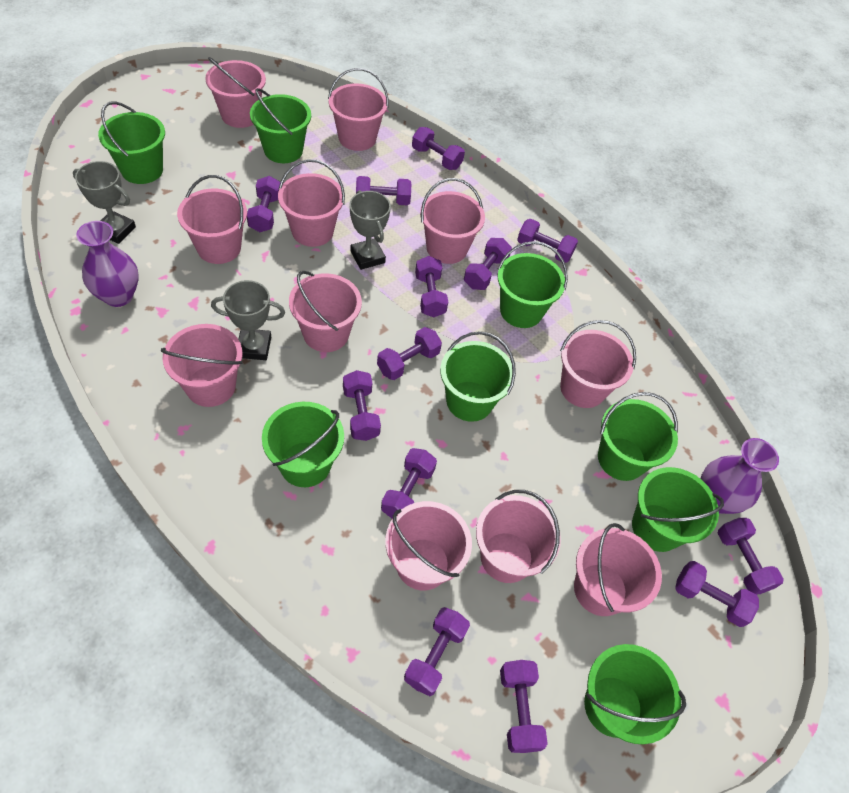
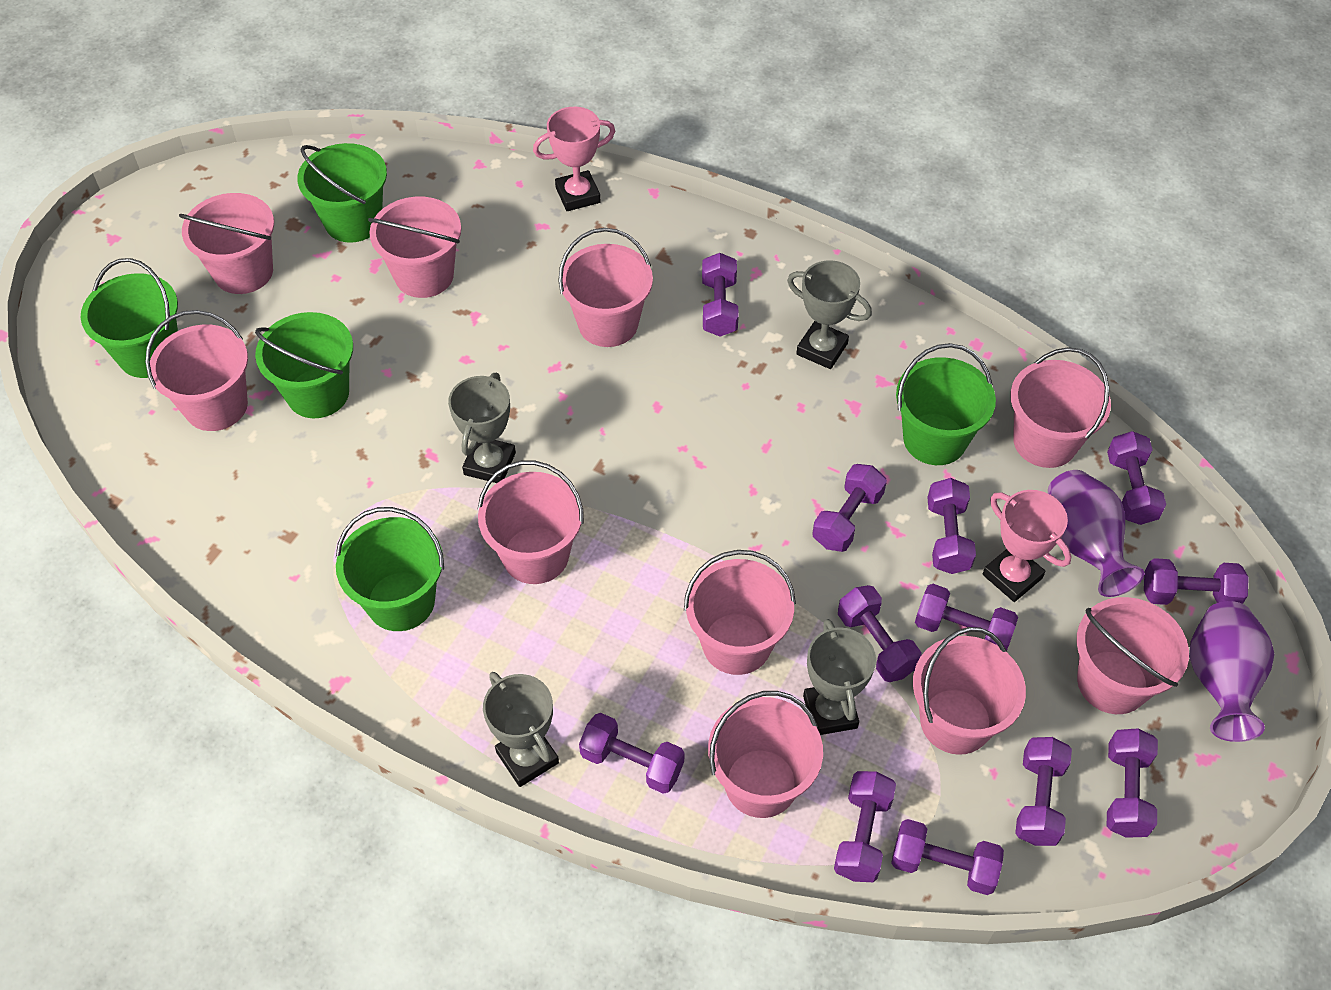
green bucket: [98,101,165,184] [250,88,311,163] [262,402,344,487] [440,331,516,422] [497,241,568,328] [584,644,686,744] [598,392,678,481] [632,467,724,552] = 8 -> [81,258,178,378] [255,312,353,418] [297,143,387,243] [336,507,444,631] [896,343,996,465] = 5
grey trophy: [73,161,136,244] [211,280,285,360] [349,190,391,270] = 3 -> [448,373,516,483] [483,672,559,787] [787,260,872,369] [803,619,876,735] = 4
pink bucket: [161,324,243,407] [177,175,247,264] [205,57,266,128] [278,159,345,247] [289,271,362,352] [328,68,389,151] [385,501,472,590] [420,178,485,264] [476,490,561,583] [560,320,636,408] [574,523,662,616] = 11 -> [145,310,248,431] [179,193,274,294] [368,197,461,298] [478,461,584,584] [558,228,653,347] [684,550,796,675] [708,691,823,818] [913,627,1026,755] [1010,347,1111,468] [1077,597,1189,714] = 10
pink trophy: none = 0 -> [533,107,615,211] [983,490,1071,602] = 2
purple dumbbell: [247,176,280,232] [343,370,381,441] [356,176,411,206] [377,327,442,380] [381,448,437,519] [404,607,470,696] [412,127,465,170] [415,256,448,317] [464,238,512,290] [500,660,548,753] [517,219,578,263] [675,561,759,627] [718,518,784,595] = 13 -> [579,713,685,794] [702,253,739,337] [812,464,887,552] [834,771,896,882] [838,585,922,682] [891,819,1004,895] [915,584,1018,650] [927,478,976,574] [1015,737,1072,846] [1107,431,1166,525] [1107,728,1158,838] [1144,558,1249,605] = 12

